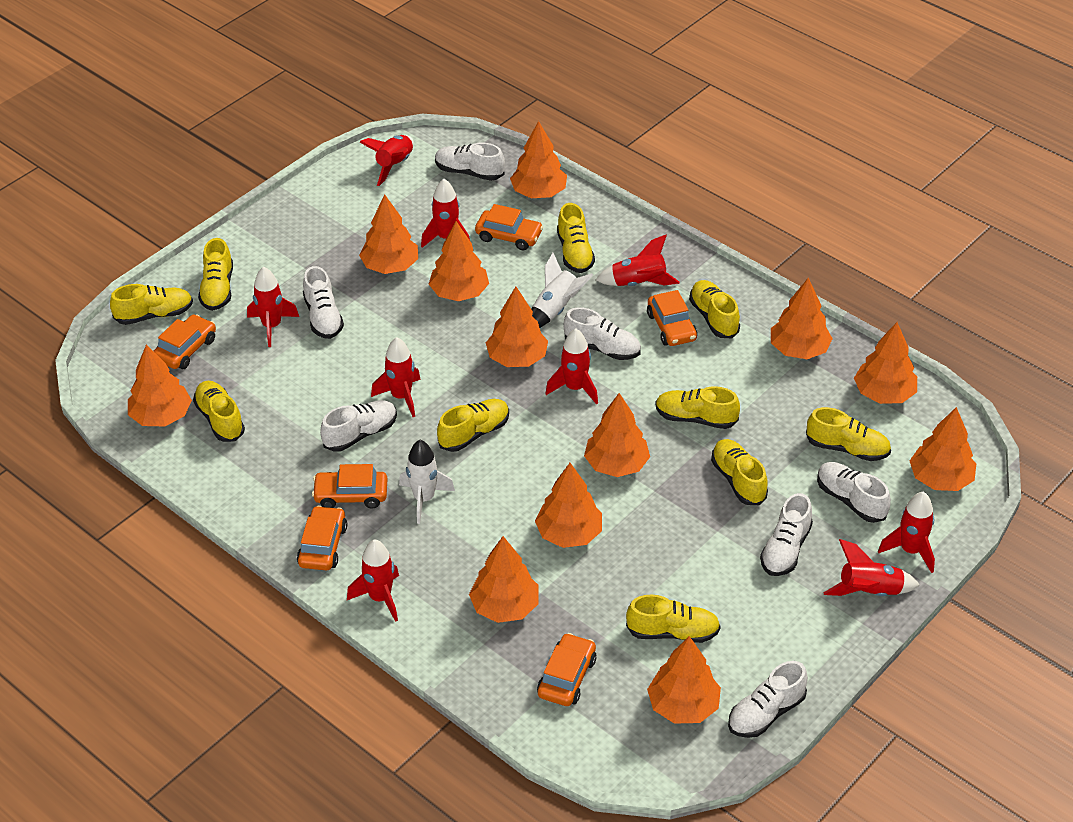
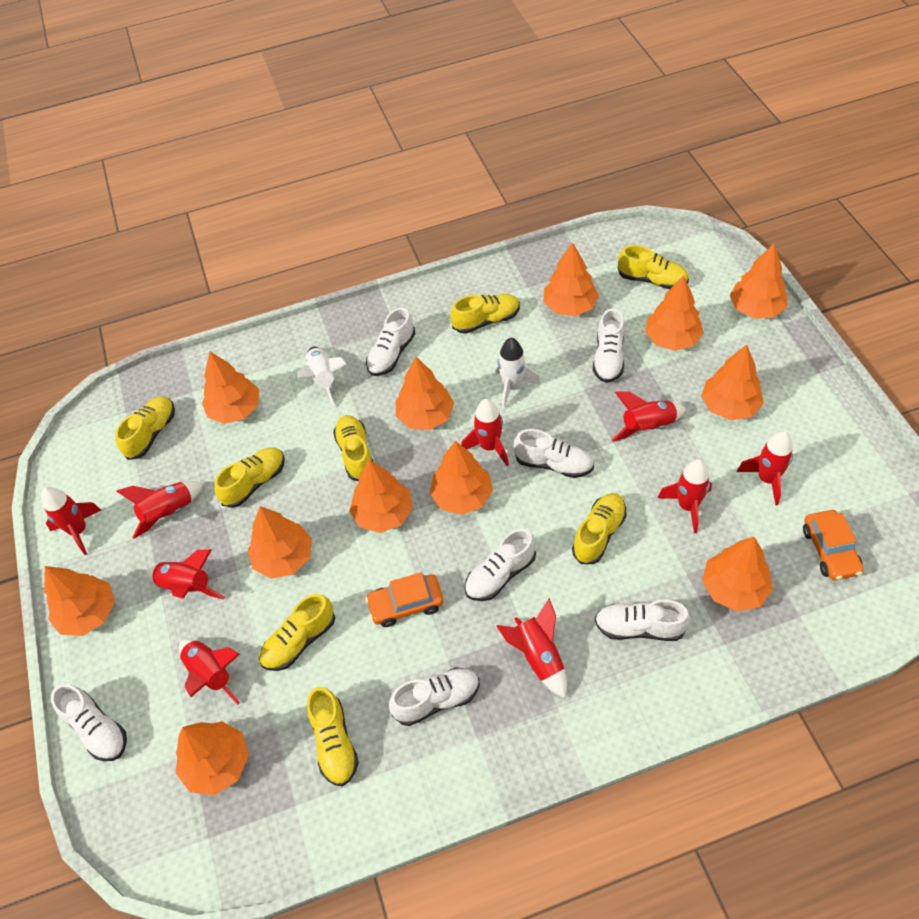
orange car: [154,314,216,369] [297,505,347,570] [312,464,387,509] [475,204,543,250] [537,633,597,706] [647,290,697,346] = 6 -> [365,572,444,627] [803,510,864,580] = 2
yellow shoe: [110,284,193,325] [193,381,245,442] [198,238,233,311] [437,399,509,452] [557,203,595,273] [626,595,721,643] [656,386,740,429] [689,280,740,338] [711,439,768,505] [806,407,891,461] = 10 -> [115,396,175,460] [214,447,285,508] [259,594,335,671] [307,687,359,786] [333,415,373,481] [450,294,520,334] [572,493,626,564] [618,245,689,289] = 8

